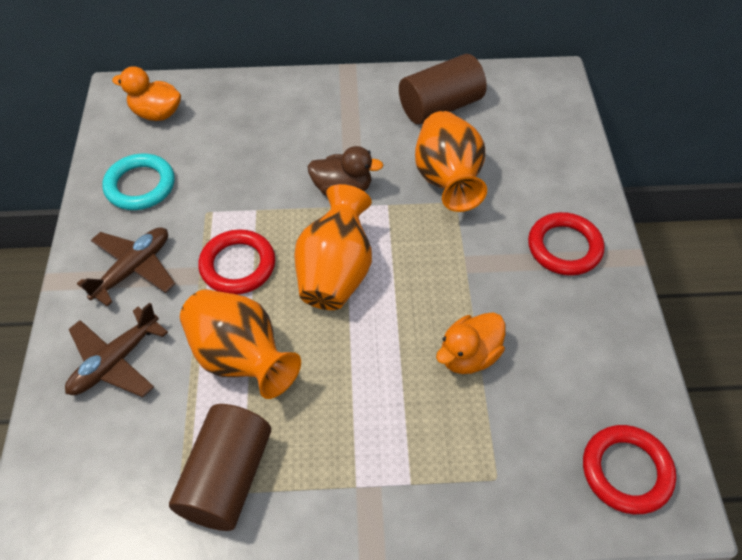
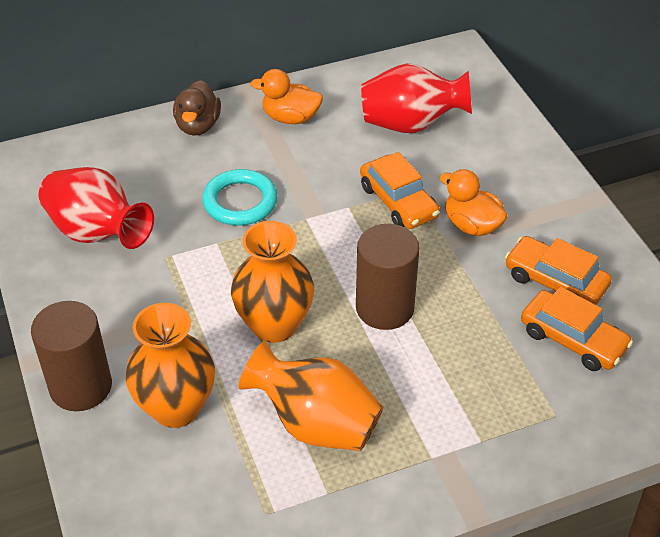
brown plane: [65,303,168,397] [77,227,175,307] = 2 -> none = 0
orange car: none = 0 -> [360,152,440,229] [505,236,612,305] [521,286,633,371] = 3
red ring: [198,229,275,294] [528,212,605,276] [583,425,676,514] = 3 -> none = 0
red vase: none = 0 -> [39,167,154,249] [361,63,472,133] = 2

